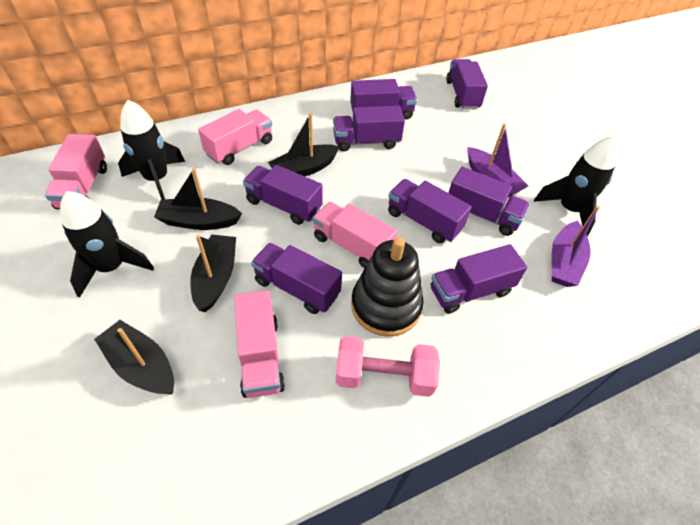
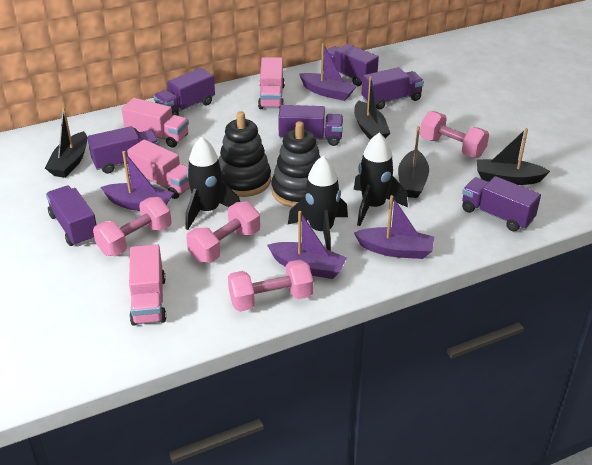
black stacking toy: [351,237,424,336] = 1 -> [219,111,271,197] [271,121,320,207] = 2
pink dumbbell: [336,336,440,397] = 1 -> [93,197,172,256] [186,202,260,263] [228,259,313,312] [420,111,489,158] = 4
purple boat: [467,124,528,198] [552,206,600,287] = 2 -> [101,151,174,211] [267,211,347,279] [299,43,357,101] [354,195,434,259] = 4
purple truck: [243,165,322,225] [251,243,342,314] [333,106,405,151] [350,79,417,119] [388,179,472,243] [431,244,527,314] [446,59,488,109] [449,167,530,236] = 8 -> [46,186,97,246] [87,126,160,174] [153,68,215,116] [278,105,343,146] [327,44,379,86] [362,67,424,110] [462,176,541,231] = 7

